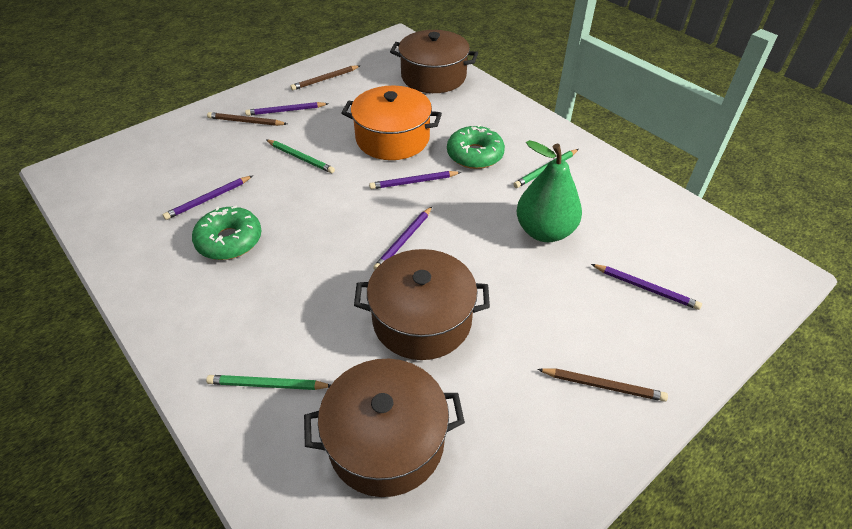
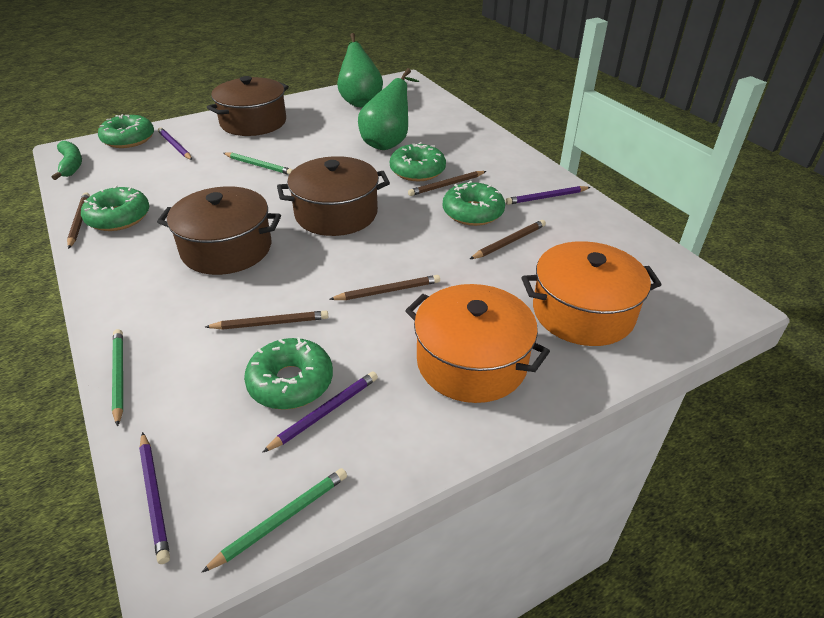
brown pencil: [207,112,287,126] [290,65,361,90] [537,368,668,402] = 3 -> [67,192,90,249] [205,311,328,330] [329,275,440,300] [408,171,487,196] [470,220,546,259] = 5
green banana: none = 0 -> [51,141,82,180] = 1
green donut: [192,206,261,260] [447,124,505,169] = 2 -> [81,185,150,231] [98,114,154,148] [244,337,333,410] [390,142,446,181] [443,181,505,226] = 5
green pear: [516,140,582,242] = 1 -> [337,33,383,107] [358,68,419,150] = 2
orange pot: [342,85,442,160] = 1 -> [405,284,550,403] [522,241,662,346] = 2
purple pencil: [163,176,253,220] [245,102,329,116] [369,171,461,189] [373,207,432,270] [591,264,702,310] = 5 -> [139,432,170,564] [158,127,192,160] [262,371,378,453] [505,186,591,205] = 4

